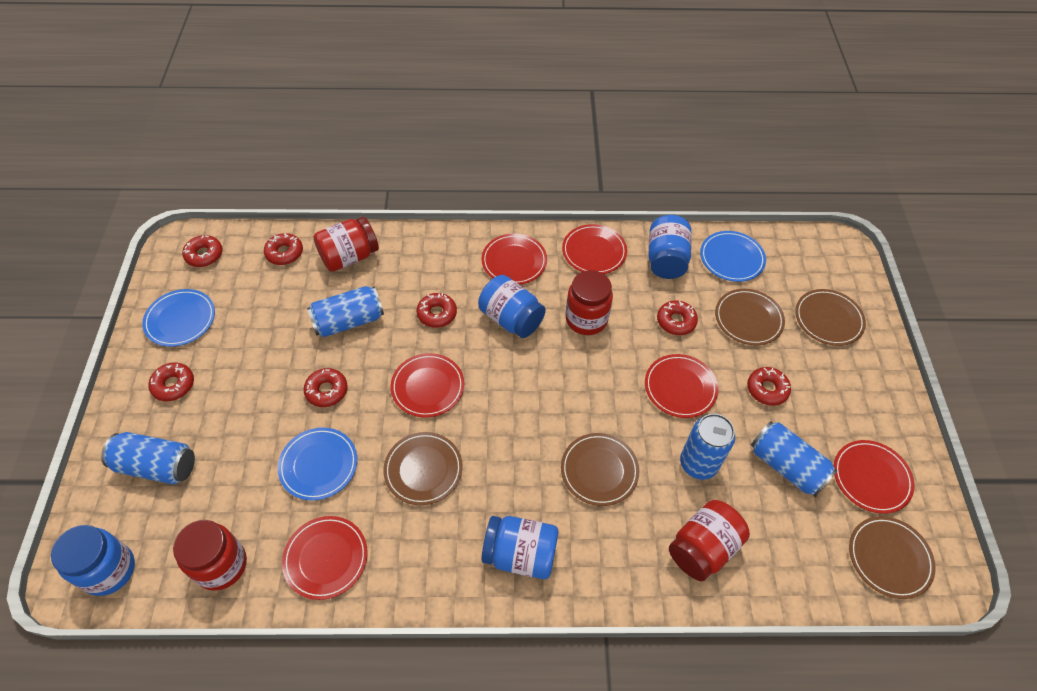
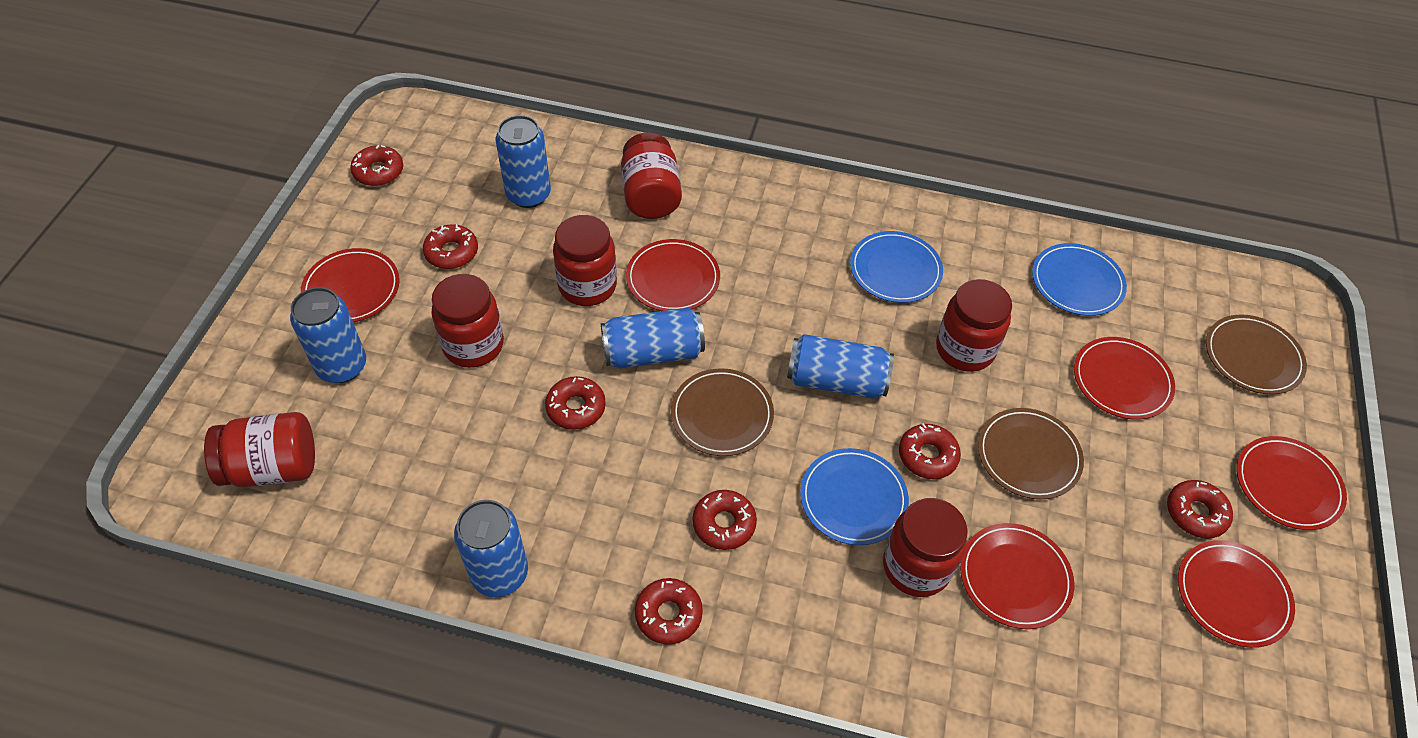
blue can: [101,432,195,484] [307,286,384,337] [680,414,735,480] [751,421,838,497] = 4 -> [290,287,366,383] [454,500,528,597] [496,115,551,208] [601,308,705,369] [787,334,894,399] = 5
blue jar: [51,525,135,596] [478,275,546,338] [482,516,559,579] [648,215,691,279] = 4 -> none = 0
brown plate: [383,432,463,505] [561,433,639,506] [715,289,785,345] [795,289,866,346] [849,516,936,599] = 5 -> [671,368,774,456] [978,408,1084,499] [1206,314,1307,395] = 3
red jar: [173,520,247,591] [313,217,379,272] [566,270,613,335] [669,500,750,581] = 4 -> [204,412,315,487] [431,274,504,368] [553,215,617,306] [621,132,682,219] [883,498,968,597] [936,279,1012,372] = 6

